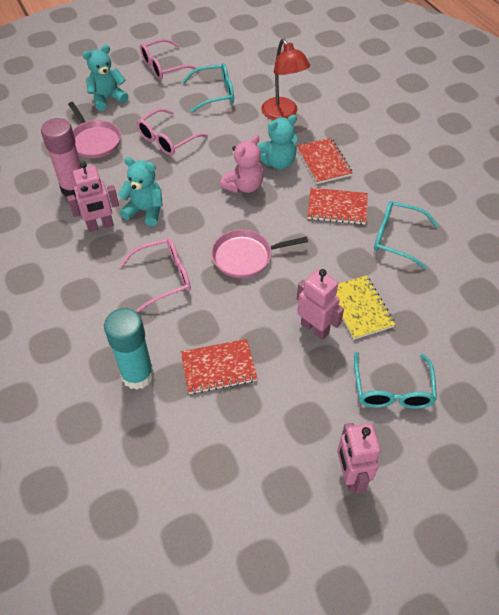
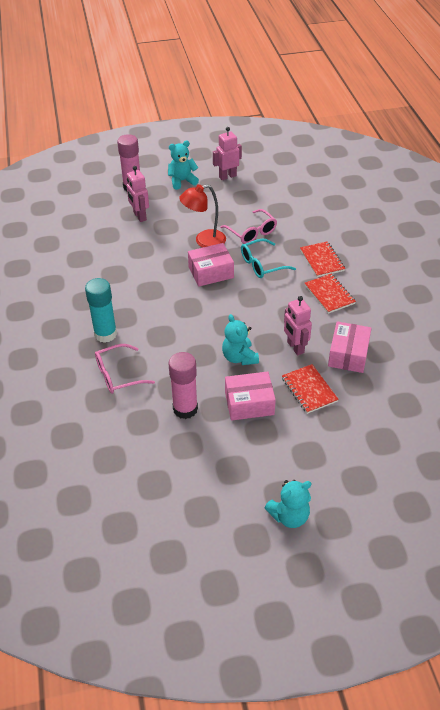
pink box: none = 0 -> [188,243,234,287] [225,371,276,421] [328,321,372,373] = 3
pink glasses: [120,238,191,312] [136,108,208,155] [140,39,197,80] = 3 -> [95,344,155,394] [220,209,277,244] = 2
pink glue stick: [41,118,81,197] = 1 -> [117,134,140,192] [169,352,198,419] = 2
pink pan: [68,102,121,158] [211,229,308,278] = 2 -> none = 0
pink teddy bear: [220,135,264,193] = 1 -> none = 0
turquoise glasses: [182,63,234,113] [354,352,437,409] [374,201,438,269] = 3 -> [241,238,296,278] = 1
yellow notebook: [336,275,395,340] = 1 -> none = 0

